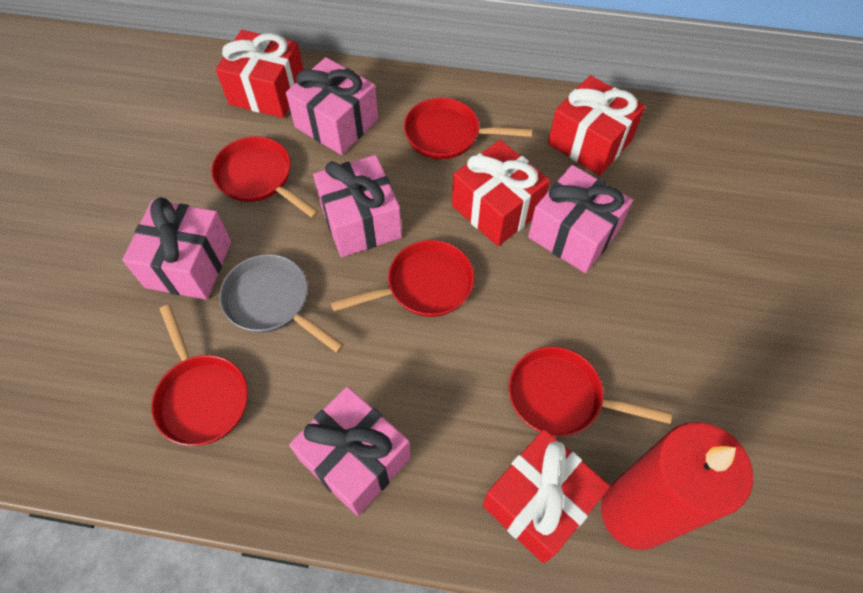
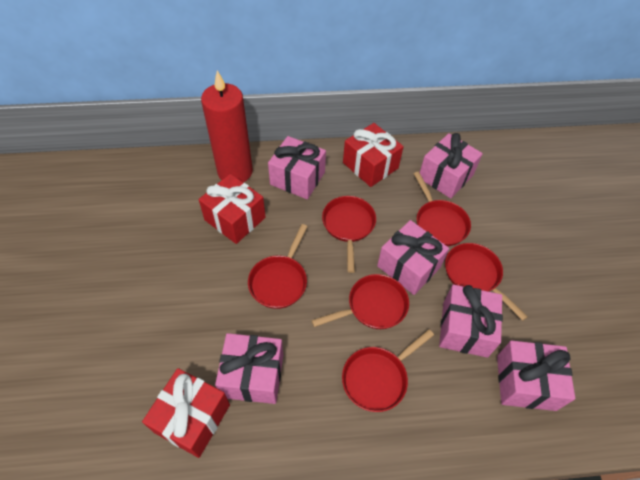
grey pan: [219,254,344,353] = 1 -> none = 0
pink gift: [122,197,231,300] [286,57,378,155] [289,387,411,516] [313,155,402,257] [528,165,633,273] = 5 -> [215,333,283,404] [268,136,326,199] [377,220,449,295] [420,133,483,199] [439,285,503,358] [497,340,575,411] = 6
red gift: [216,30,304,118] [452,140,550,246] [483,429,610,563] [548,75,645,175] = 4 -> [142,368,230,458] [199,174,266,244] [343,123,404,187] = 3
red pan: [151,304,248,446] [211,136,319,218] [331,240,474,317] [404,98,532,159] [509,346,672,436] = 5 -> [248,224,308,309] [311,274,409,329] [322,196,376,273] [342,329,434,412] [413,172,471,246] [445,243,528,321] = 6

